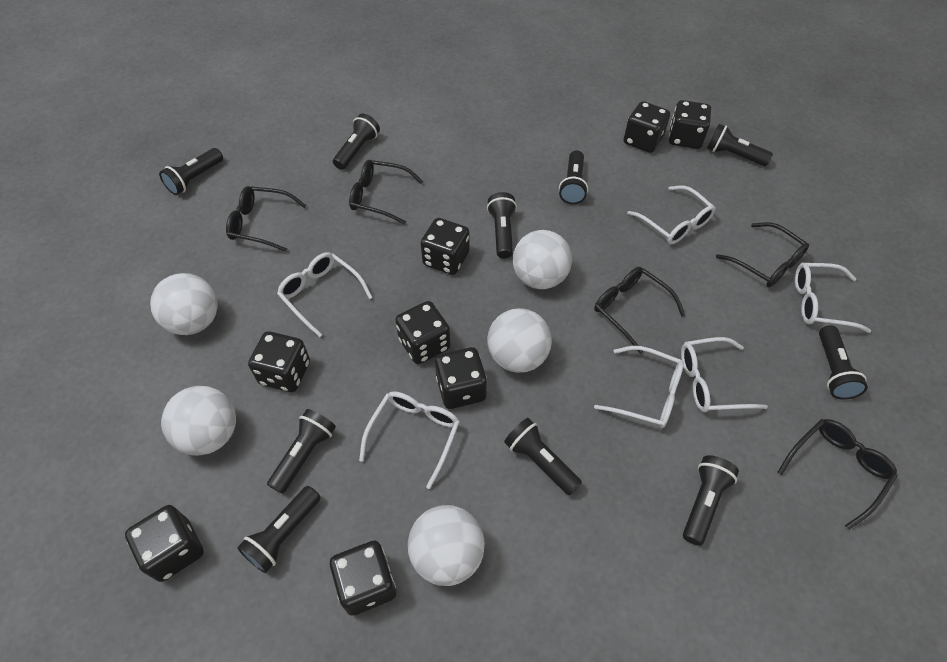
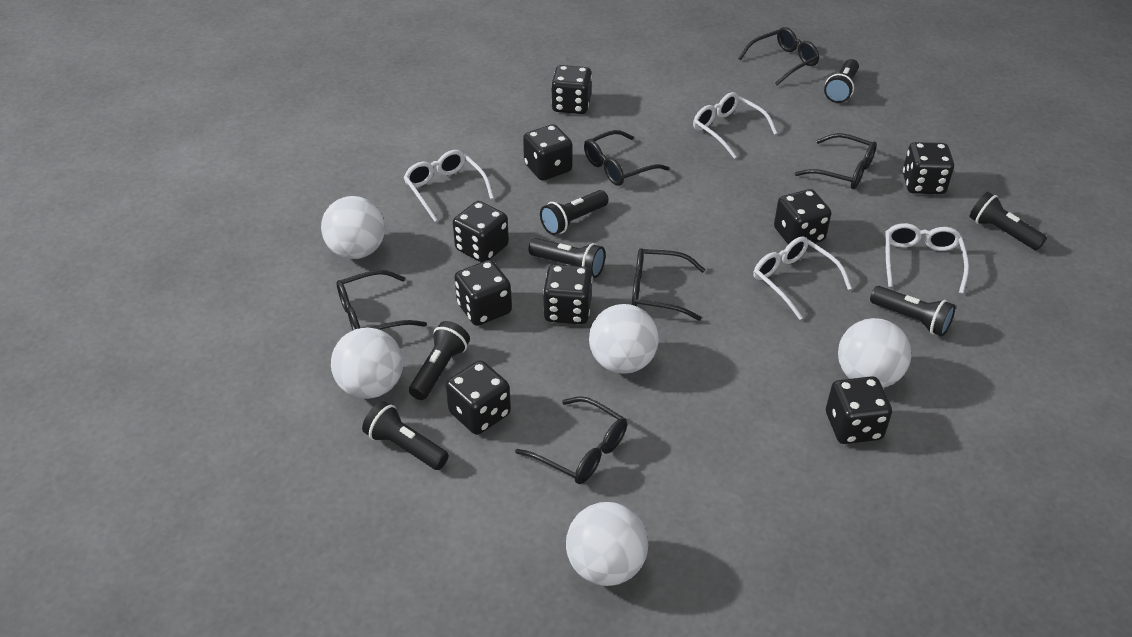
black dice: [125,505,204,582] [248,331,310,392] [330,541,396,616] [395,301,450,364] [421,218,470,275] [435,347,487,409] [623,101,670,153] [669,100,711,149] = 8 -> [446,361,511,435] [453,201,509,262] [454,260,512,326] [523,124,572,181] [543,264,593,324] [551,65,592,114] [774,189,831,244] [826,376,892,444] [903,142,954,194] = 9
black flashlight: [159,148,223,195] [237,486,321,573] [267,409,336,494] [333,114,380,170] [487,192,517,259] [504,418,582,495] [559,150,588,204] [683,455,739,546] [707,124,773,166] [819,325,868,400] = 10 -> [362,401,449,470] [409,321,470,400] [528,238,605,278] [540,190,609,235] [824,59,859,103] [870,286,955,336] [969,192,1047,250] = 7
black glasses: [226,186,306,252] [349,160,423,225] [594,267,685,354] [716,222,809,287] [777,419,898,530] = 5 -> [337,270,427,330] [515,396,627,484] [584,130,670,186] [632,248,705,321] [738,27,819,85] [795,133,877,189] = 6
white glasses: [277,252,373,337] [359,391,460,489] [594,346,684,428] [627,186,716,244] [681,337,768,412] [795,263,871,333] = 6 -> [403,150,494,222] [693,92,777,159] [753,236,852,320] [886,223,969,294] = 4

